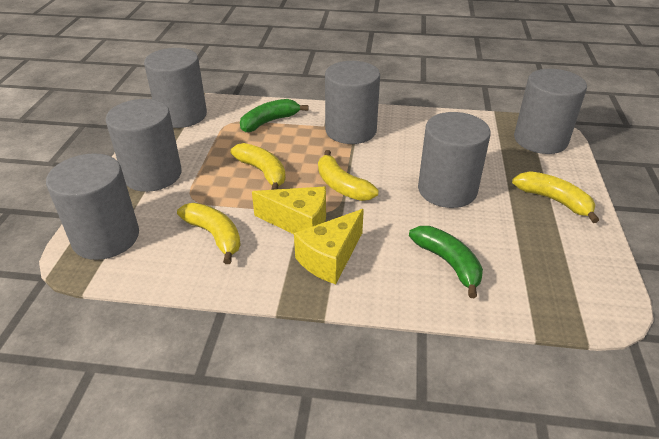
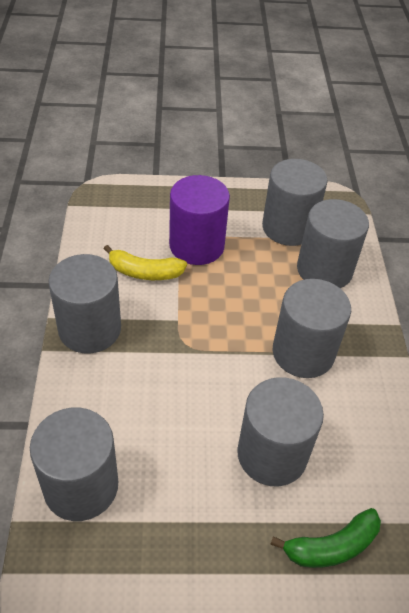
green banana: [240,99,309,132] [409,226,483,298] = 2 -> [270,508,381,568] = 1
purple cylinder: none = 0 -> [169,175,230,265] = 1
yellow banana: [177,203,241,264] [230,143,286,190] [318,150,379,201] [512,171,599,223] = 4 -> [103,245,187,280] = 1
yellow cheese: [252,187,326,234] [294,209,364,284] = 2 -> none = 0

